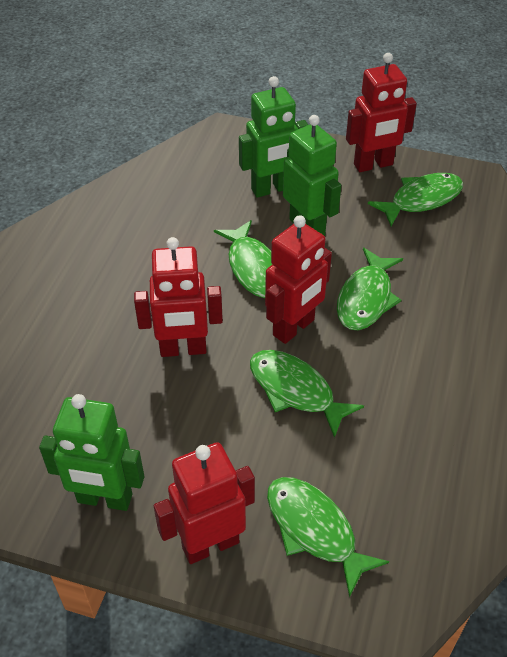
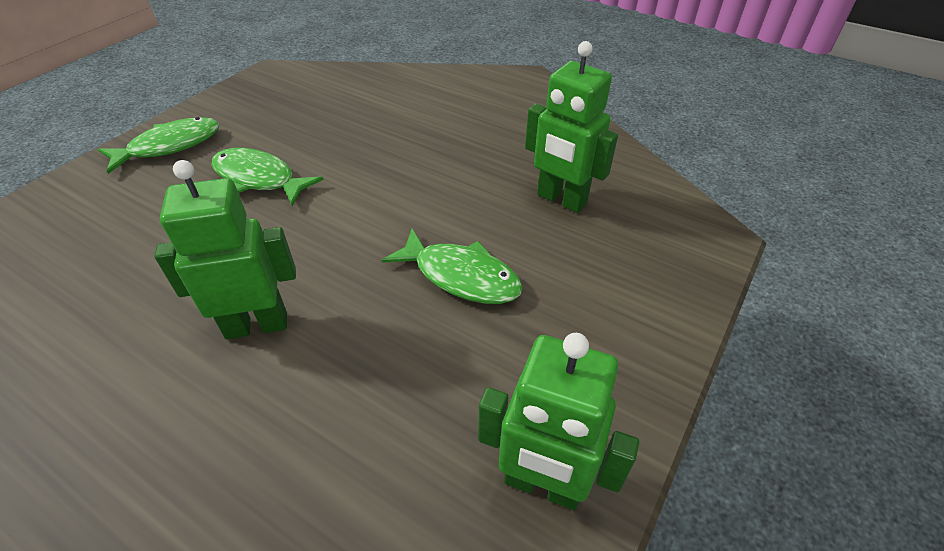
green fish: [214,220,272,298] [250,350,364,438] [267,477,389,598] [337,248,403,330] [368,173,463,226] = 5 -> [98,117,219,174] [212,148,324,206] [382,229,523,304] = 3
red robot: [134,237,223,357] [154,442,255,564] [265,215,332,344] [346,53,417,172] = 4 -> none = 0

